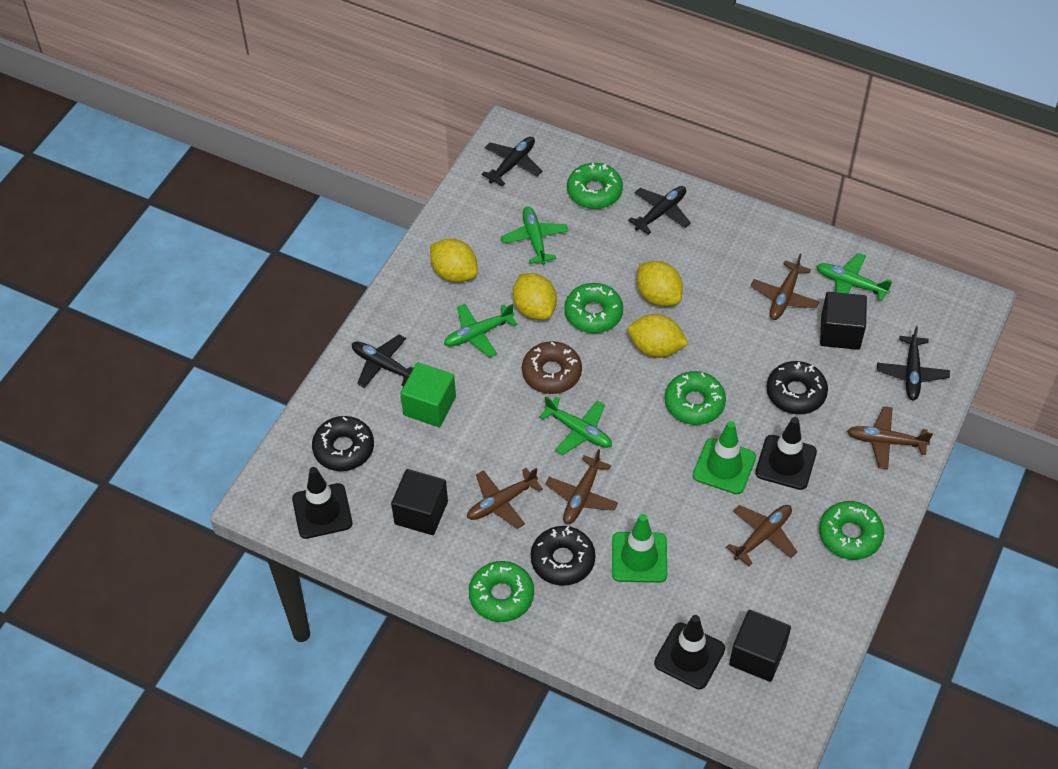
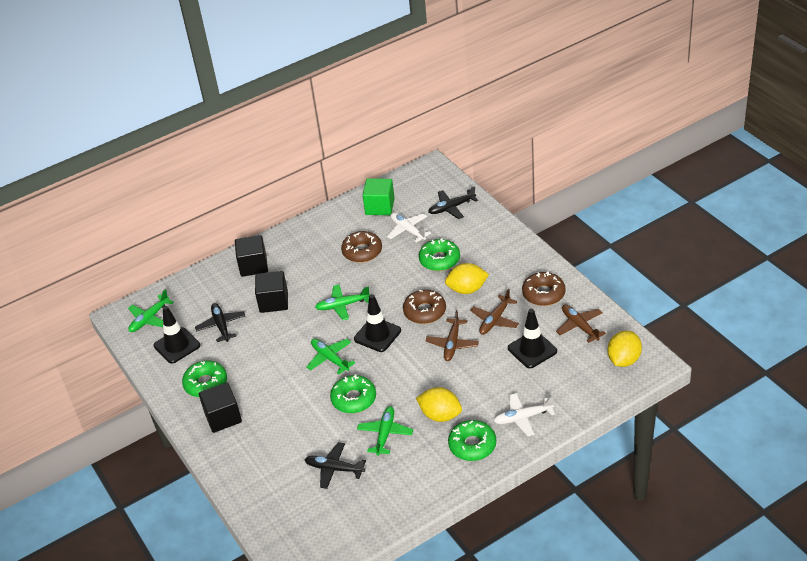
black donut: [312,416,374,471] [531,526,596,586] [766,361,828,414] = 3 -> none = 0
black plane: [352,335,413,388] [481,137,543,186] [628,186,691,235] [877,326,950,401] = 4 -> [195,303,246,342] [304,442,366,489] [428,186,478,219] = 3
brown donut: [522,341,582,394] = 1 -> [341,231,382,263] [403,290,446,324] [522,271,565,306] = 3
brown plane: [467,468,543,529] [545,449,618,524] [726,505,797,566] [751,254,820,320] [847,406,933,469] = 5 -> [426,310,479,361] [470,289,519,335] [556,305,606,343] = 3
green donut: [469,561,534,622] [564,283,623,333] [567,163,623,209] [665,371,726,425] [819,501,884,560] = 5 -> [182,361,227,397] [330,374,376,413] [419,238,460,271] [448,420,496,461] = 4
green traffic cone: [612,514,667,583] [693,421,756,494] = 2 -> none = 0
white plane: none = 0 -> [387,213,431,243] [494,393,555,436] = 2
yellow lemon: [430,239,478,283] [513,273,557,320] [628,314,688,358] [637,261,683,307] = 4 -> [416,387,462,422] [445,263,489,294] [608,331,642,367] = 3

